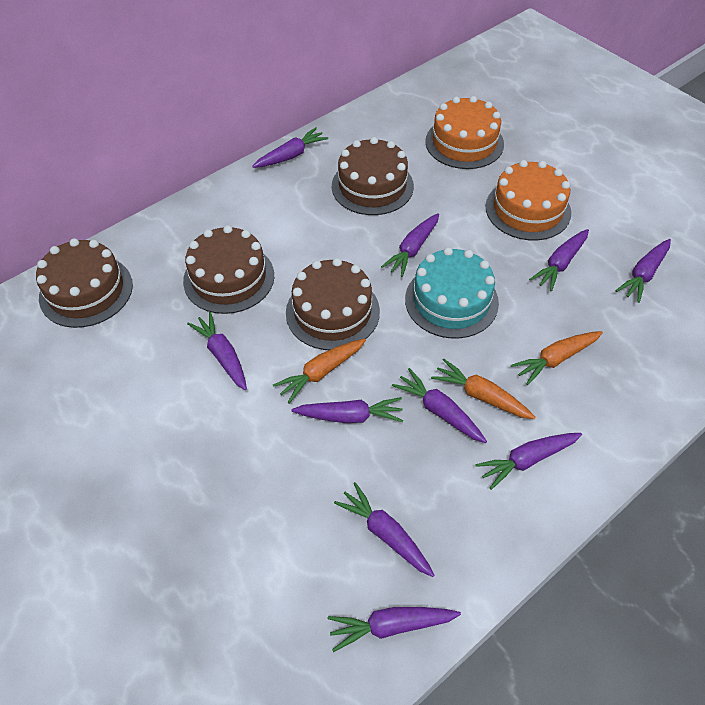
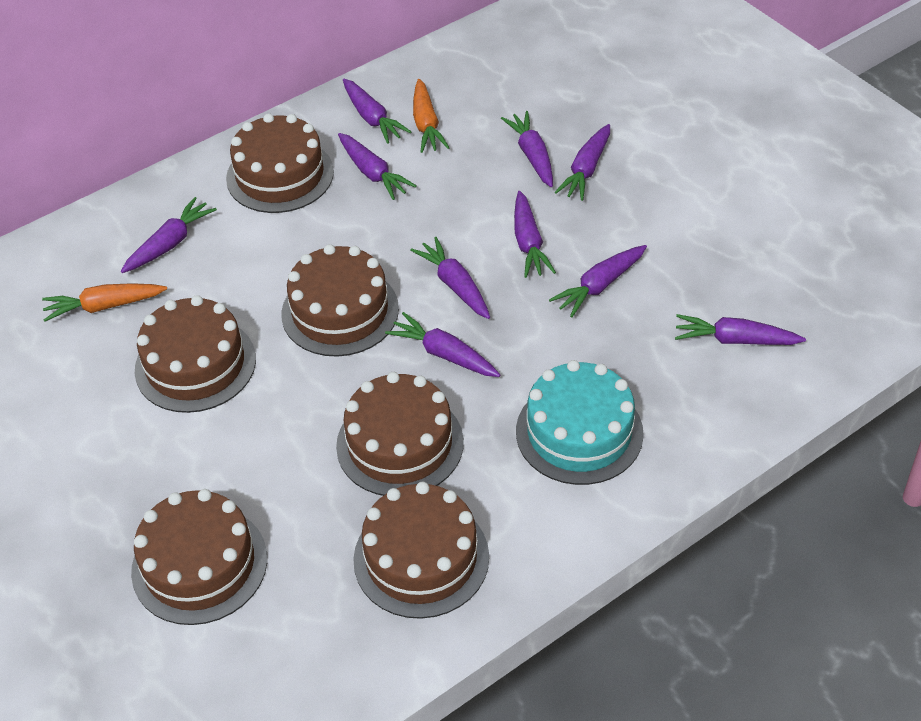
brown cake: [36,238,133,328] [183,225,274,314] [286,258,380,350] [332,137,414,215] = 4 -> [131,489,267,625] [135,295,256,413] [226,113,334,213] [281,244,399,357] [336,372,464,496] [353,482,489,619] = 6
orange cake: [425,96,504,169] [486,160,571,240] = 2 -> none = 0
orange carrot: [273,339,366,404] [431,359,536,419] [511,331,603,385] = 3 -> [42,283,167,322] [413,79,450,153] = 2

